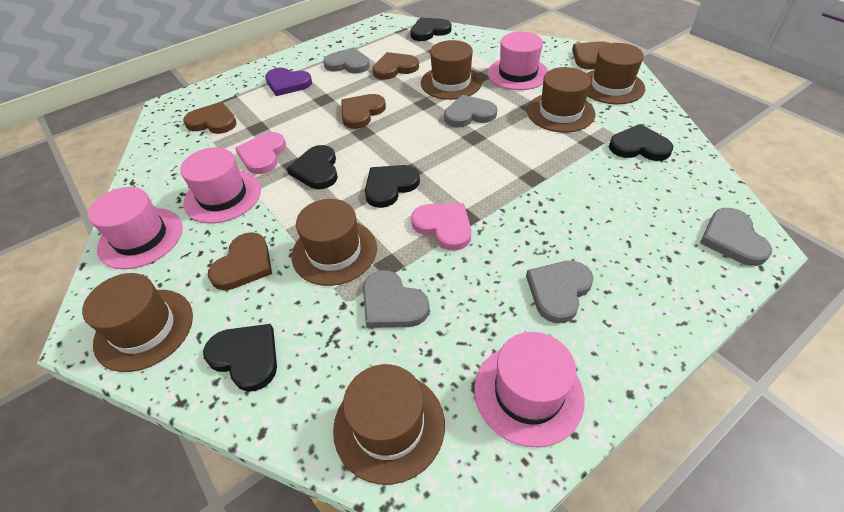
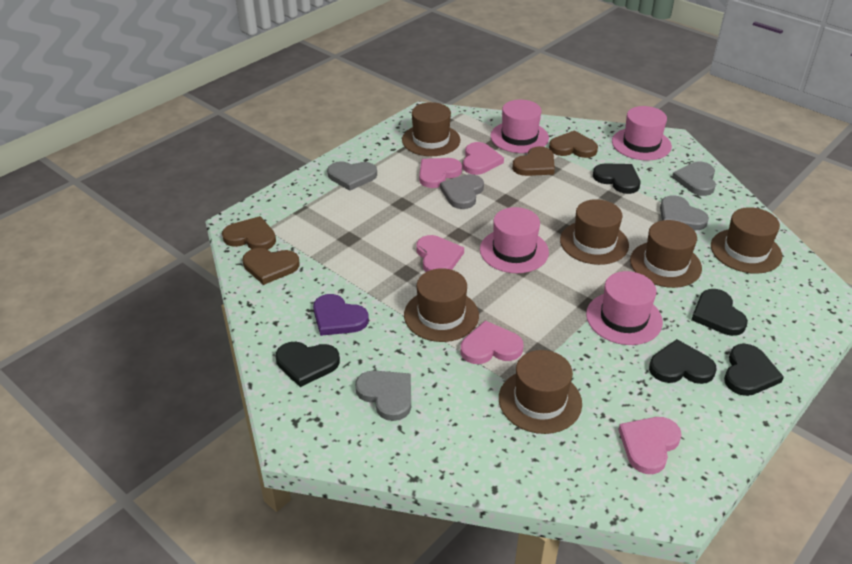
brown heart: [183,102,237,134] [208,232,272,290] [341,94,386,129] [373,52,419,80] [572,41,609,70] = 5 -> [222,216,276,250] [243,248,300,285] [512,146,555,176] [549,130,598,158] = 4
pink heart: [235,132,286,174] [411,203,471,251] = 2 -> [416,235,464,272] [419,158,462,188] [460,321,523,364] [463,142,504,175] [618,417,682,474] = 5

